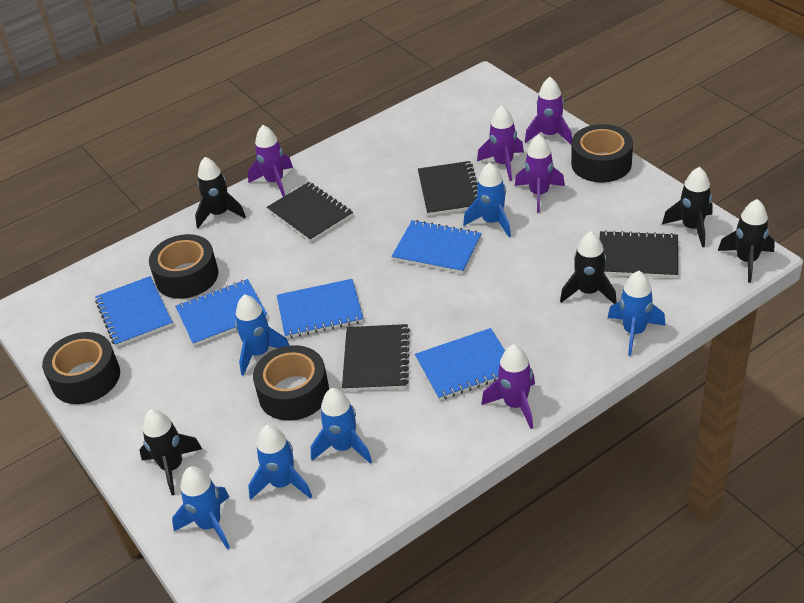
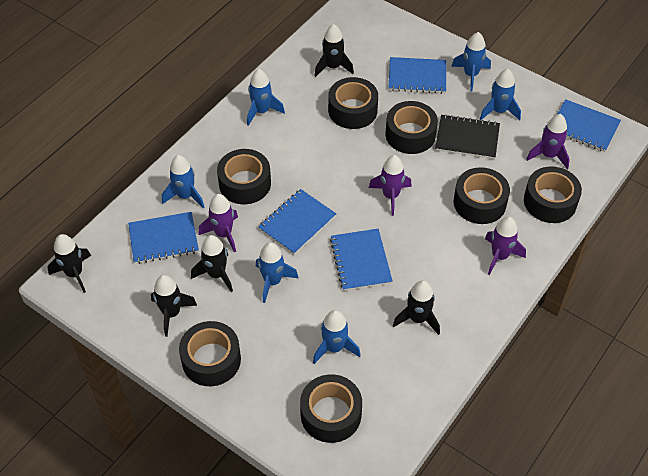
black notebook: [267,182,353,242] [342,324,410,391] [418,161,478,216] [599,230,678,278] = 4 -> [435,114,500,159] = 1
black tape: [42,332,120,404] [149,234,219,299] [253,345,329,421] [571,124,633,182] = 4 -> [179,321,241,386] [217,149,271,204] [300,374,362,443] [328,77,378,129] [386,101,438,154] [454,167,510,224] [524,167,582,223] = 7
purple rocket: [248,125,293,197] [477,105,524,181] [481,344,535,429] [515,135,565,213] [525,77,572,145] = 5 -> [198,194,238,252] [369,155,412,216] [485,217,526,275] [526,114,570,169] = 4

